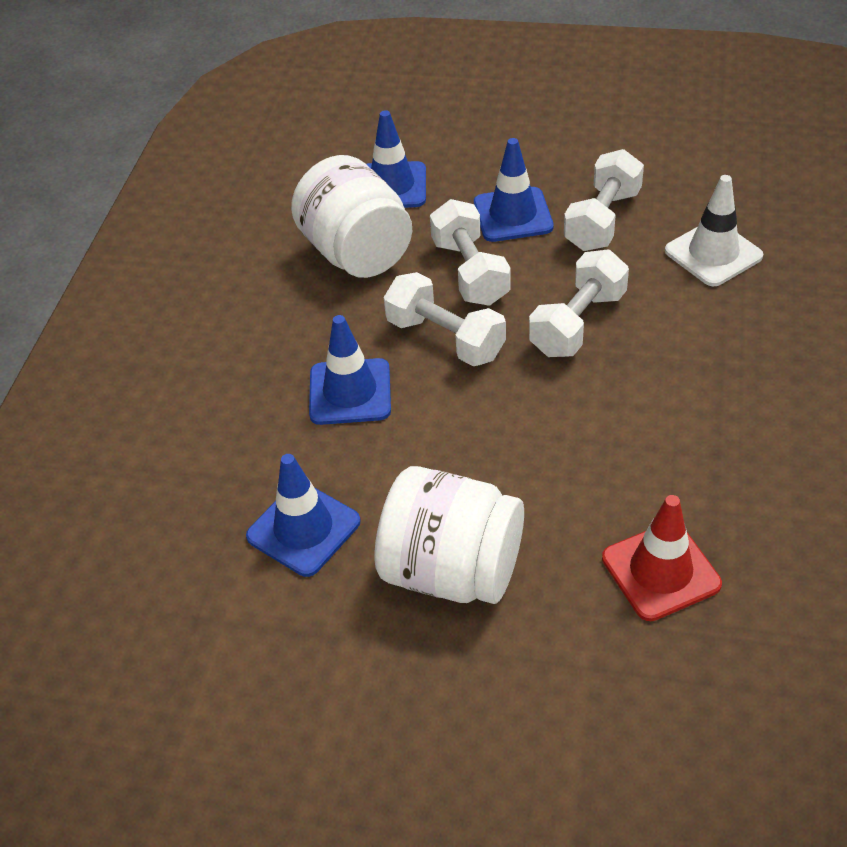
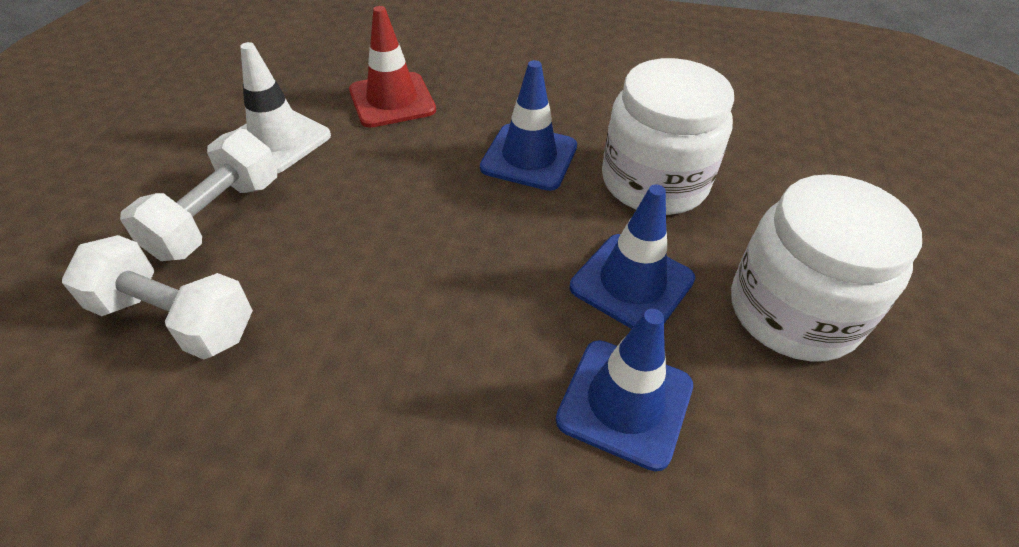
blue traffic cone: [246,454,361,577] [309,315,391,425] [366,110,426,208] [474,138,554,242] = 4 -> [480,60,577,191] [556,309,693,472] [570,184,695,329] = 3
white dumbbell: [384,272,506,366] [430,199,511,306] [529,250,629,357] [564,149,644,251] = 4 -> [62,235,253,360] [120,129,277,261] = 2

